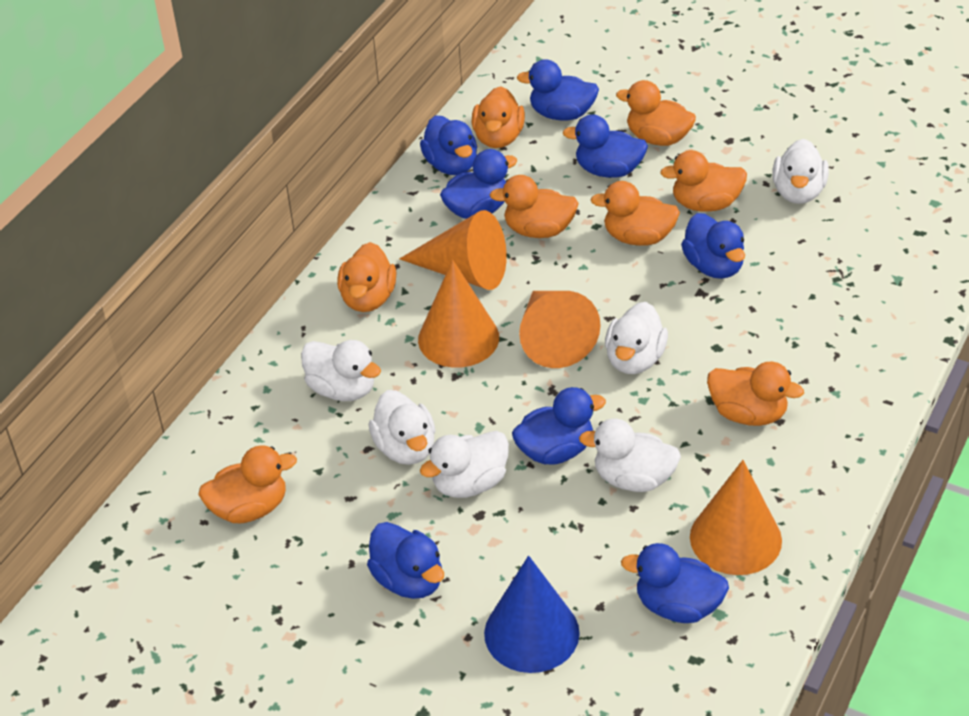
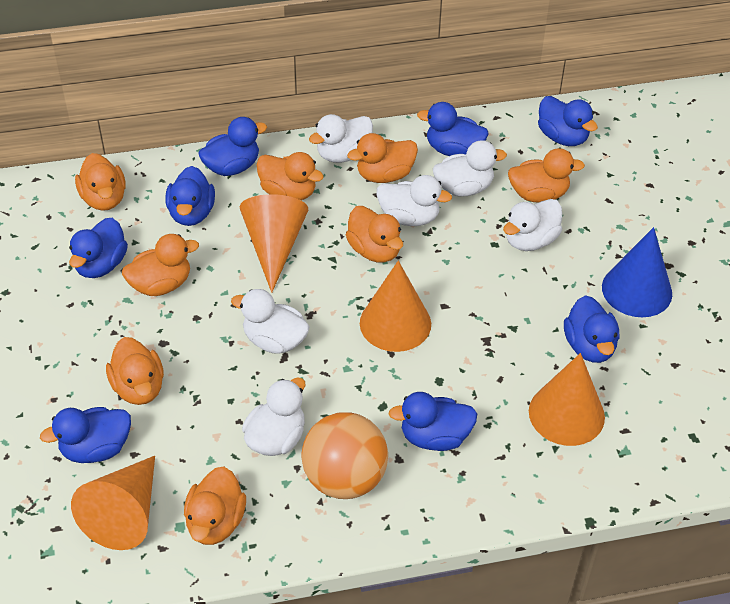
orange ball: none = 0 -> [302,412,388,499] = 1

